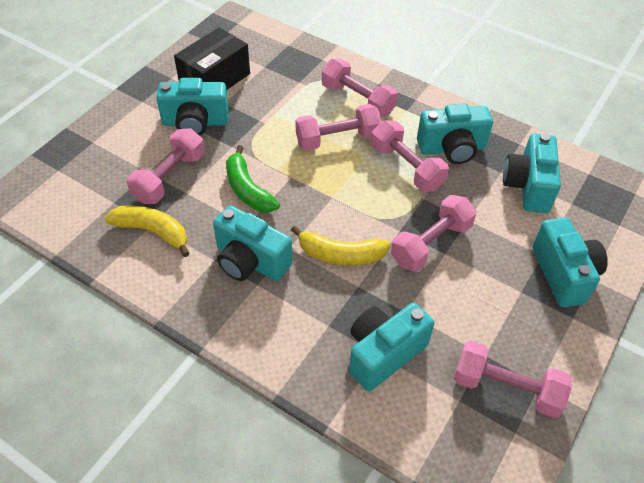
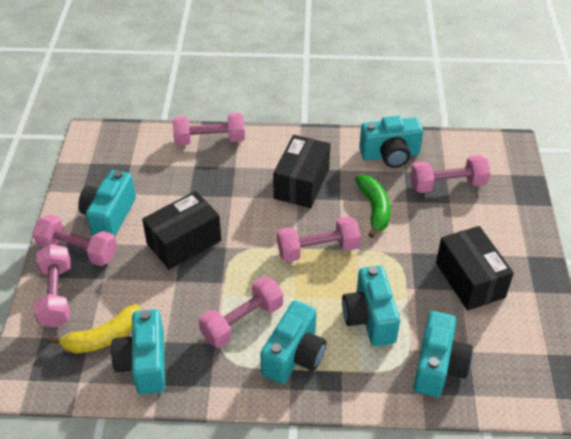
black box: [174,27,250,90] = 1 -> [142,191,221,269] [273,135,330,208] [436,226,514,311] = 3
yellow banana: [104,206,190,257] [291,226,390,265] = 2 -> [49,304,140,353] = 1

